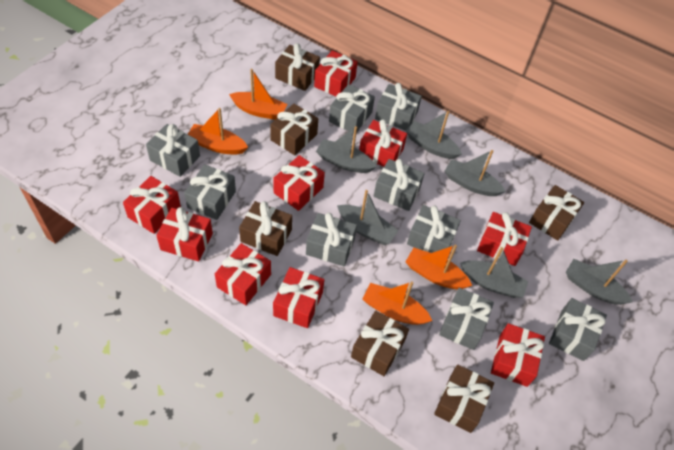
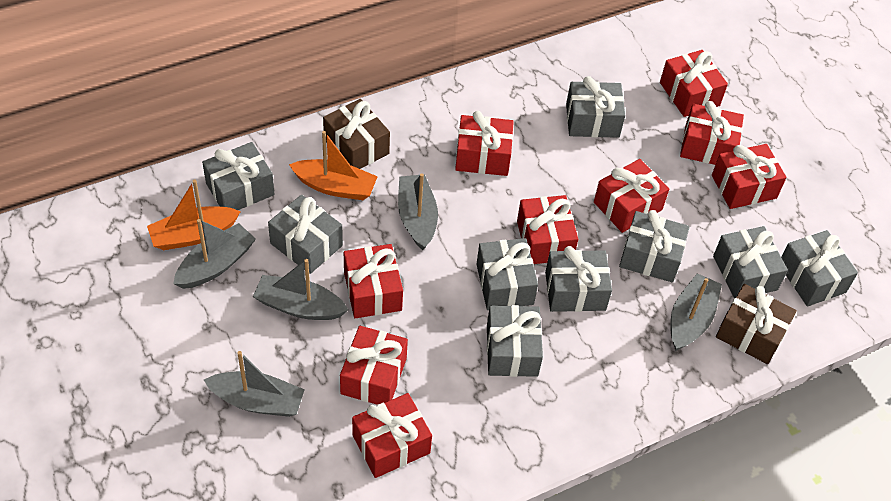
brown gift: [239,201,292,256] [270,104,318,155] [275,43,320,91] [351,311,409,376] [434,364,494,433] [529,185,584,241] = 6 -> [323,99,390,169] [716,284,797,364] = 2
grey boat: [316,126,376,173] [337,190,399,245] [406,111,462,159] [445,150,506,196] [460,247,528,298] [566,259,633,305] = 6 -> [173,219,256,289] [204,351,305,417] [253,259,349,320] [398,173,438,250] [670,273,722,351] = 5
orange boat: [188,108,248,155] [229,69,288,120] [362,281,432,325] [406,245,472,289] = 4 -> [147,180,241,250] [289,131,378,200] = 2

